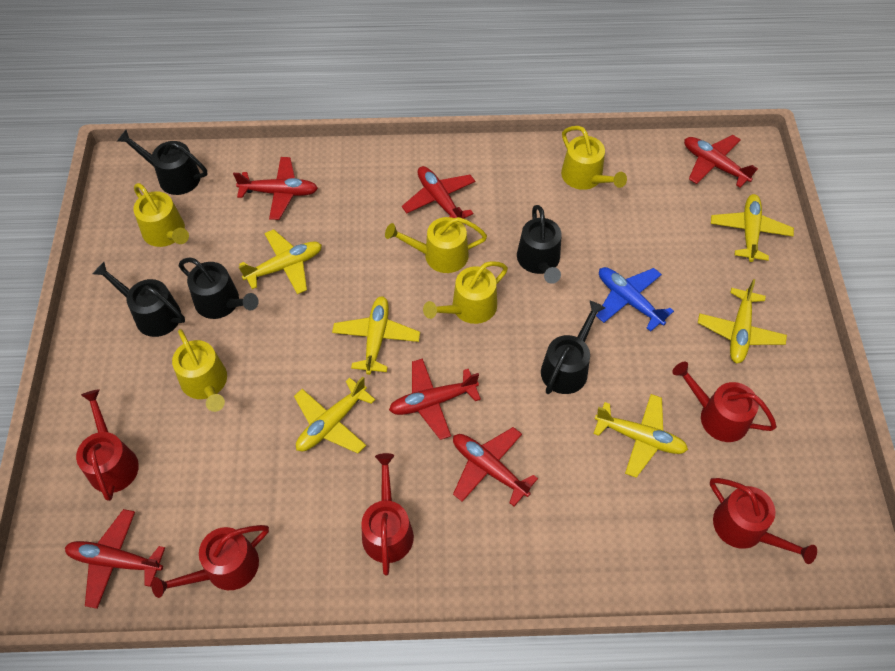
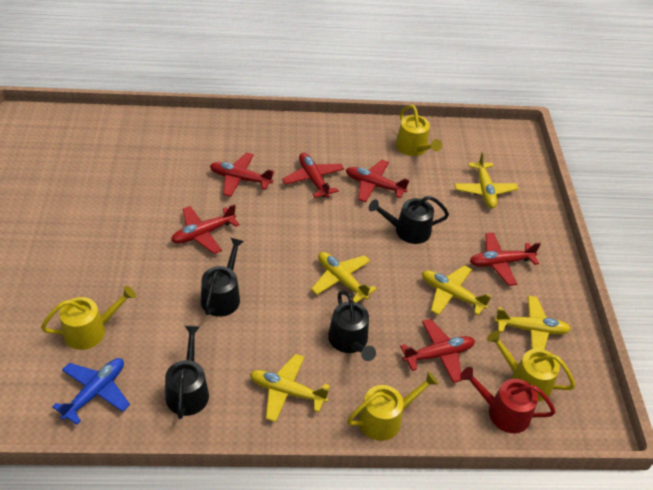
black watering can: [93,262,185,337] [117,130,207,195] [179,258,259,319] [517,205,562,284] [541,301,605,394] = 5 -> [165,326,209,419] [201,238,244,317] [328,291,376,361] [369,196,449,244] = 4
red watering can: [76,389,139,501] [151,525,269,598] [361,453,414,575] [672,362,777,442] [710,478,817,564] = 5 -> [460,367,556,433] = 1
yellow plane: [239,229,322,294] [294,377,375,453] [332,296,420,375] [593,394,688,478] [698,279,787,363] [711,194,794,262] = 6 -> [250,354,330,422] [311,252,377,303] [422,265,491,315] [454,151,519,208] [494,296,571,349] = 5
yellow watering can: [133,183,189,247] [172,329,227,412] [385,217,487,273] [423,261,508,324] [561,126,627,190] = 5 -> [41,286,136,350] [347,371,439,441] [396,105,442,156] [487,330,575,402] = 4

